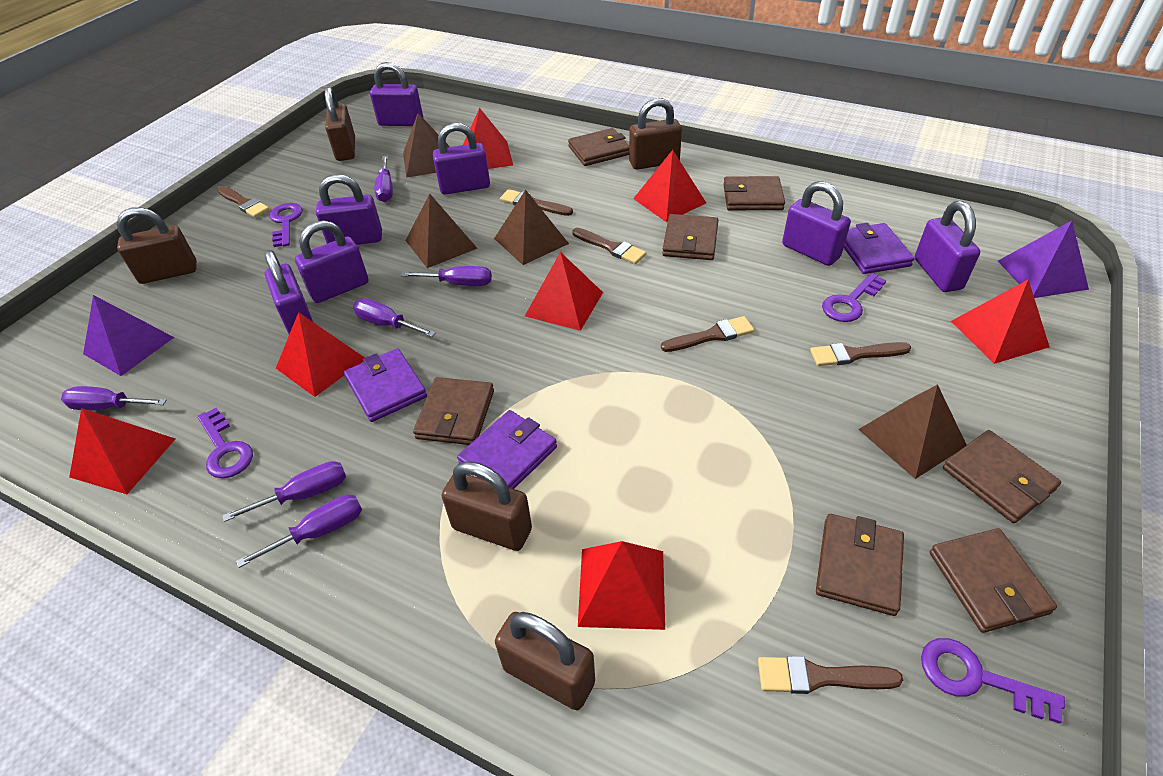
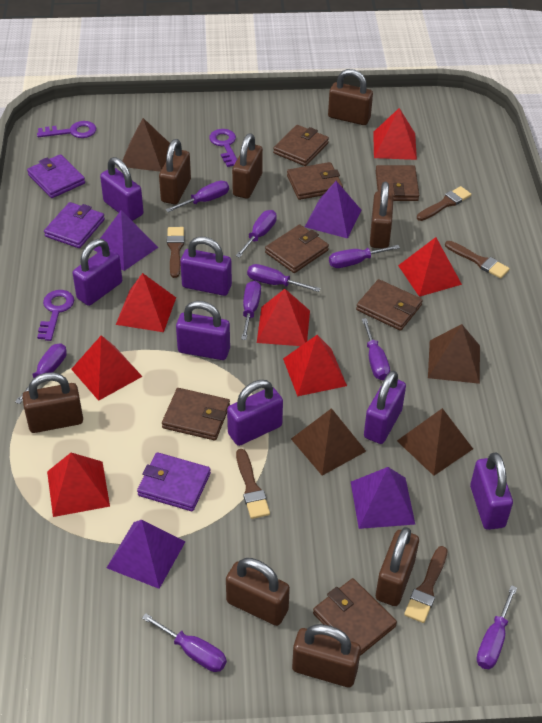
brown brush: [217,186,270,218] [500,189,573,216] [572,228,646,264] [661,316,754,352] [758,656,903,694] [810,342,911,366] = 6 -> [167,227,184,278] [236,449,270,519] [404,546,448,623] [417,186,471,221] [445,241,510,279] = 5
brown padlock: [117,207,197,284] [325,87,355,161] [442,461,532,551] [495,612,595,710] [629,98,682,170] = 5 -> [22,372,83,433] [159,139,191,204] [226,558,290,626] [232,133,263,199] [292,624,361,687] [328,69,373,125] [370,182,394,249] [376,527,419,606] = 8
purple key: [197,407,253,478] [270,203,302,247] [822,273,886,322] [921,638,1065,724] = 4 -> [37,121,96,138] [37,290,74,341] [209,129,237,167] = 3
purple pyramid: [83,295,174,376] [998,221,1089,298] = 2 -> [94,210,158,271] [107,520,185,589] [305,181,362,239] [351,467,415,529] = 4
purple screwdriver: [61,386,166,410] [223,461,346,522] [236,495,362,568] [353,298,436,337] [374,156,393,202] [400,266,492,286] = 6 -> [15,343,67,404] [142,613,227,672] [166,181,229,212] [236,210,277,258] [241,281,261,340] [247,264,320,292] [329,245,400,268] [362,318,390,380] [476,585,517,669] = 9

